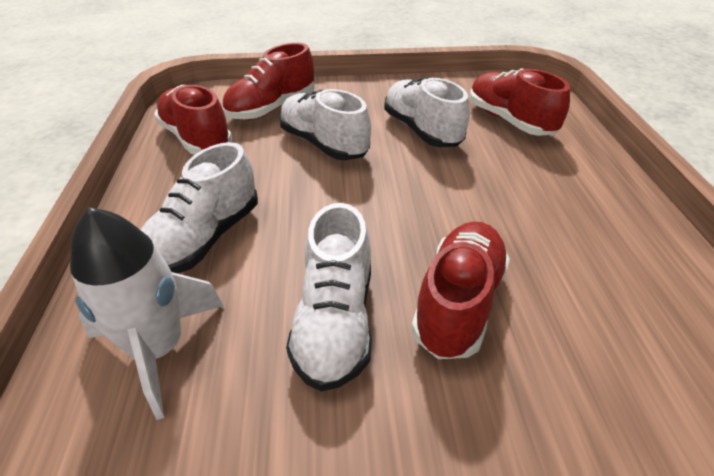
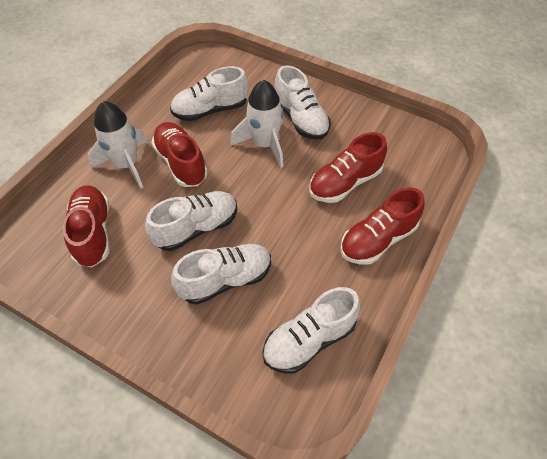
white rocket: [70,207,223,420] = 1 -> [88,101,148,189] [230,80,284,168] = 2
white shoe: [140,142,258,274] [280,89,371,160] [286,203,372,392] [384,77,470,147] = 4 -> [145,191,237,251] [170,66,249,121] [171,244,271,305] [263,287,360,374] [275,65,330,140] = 5

